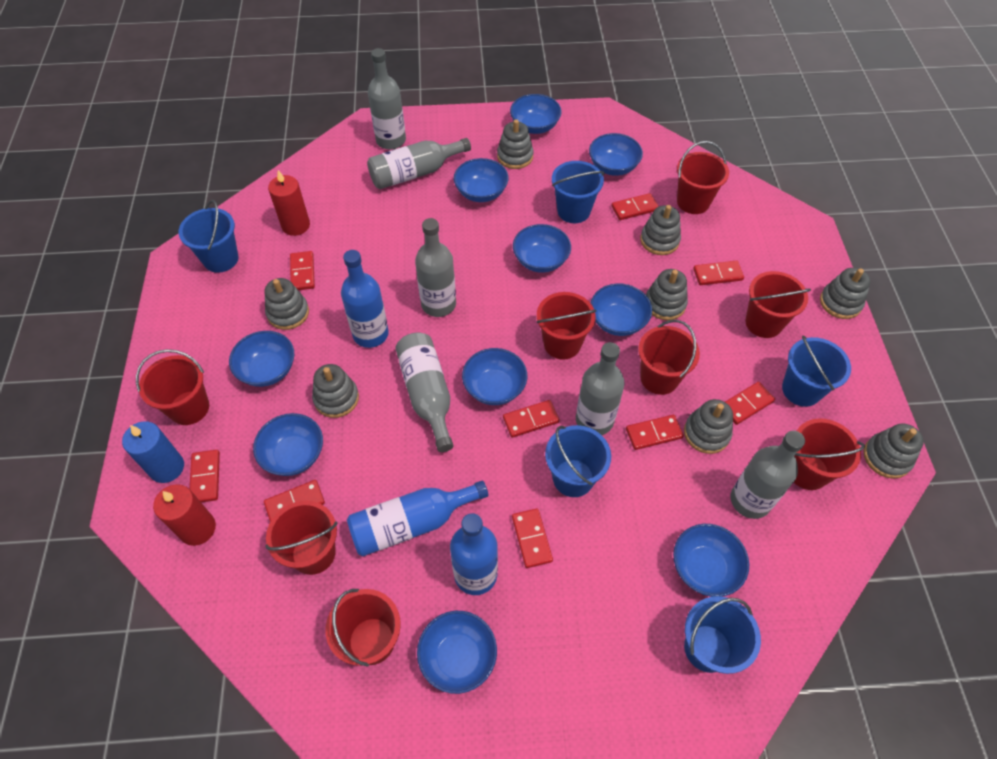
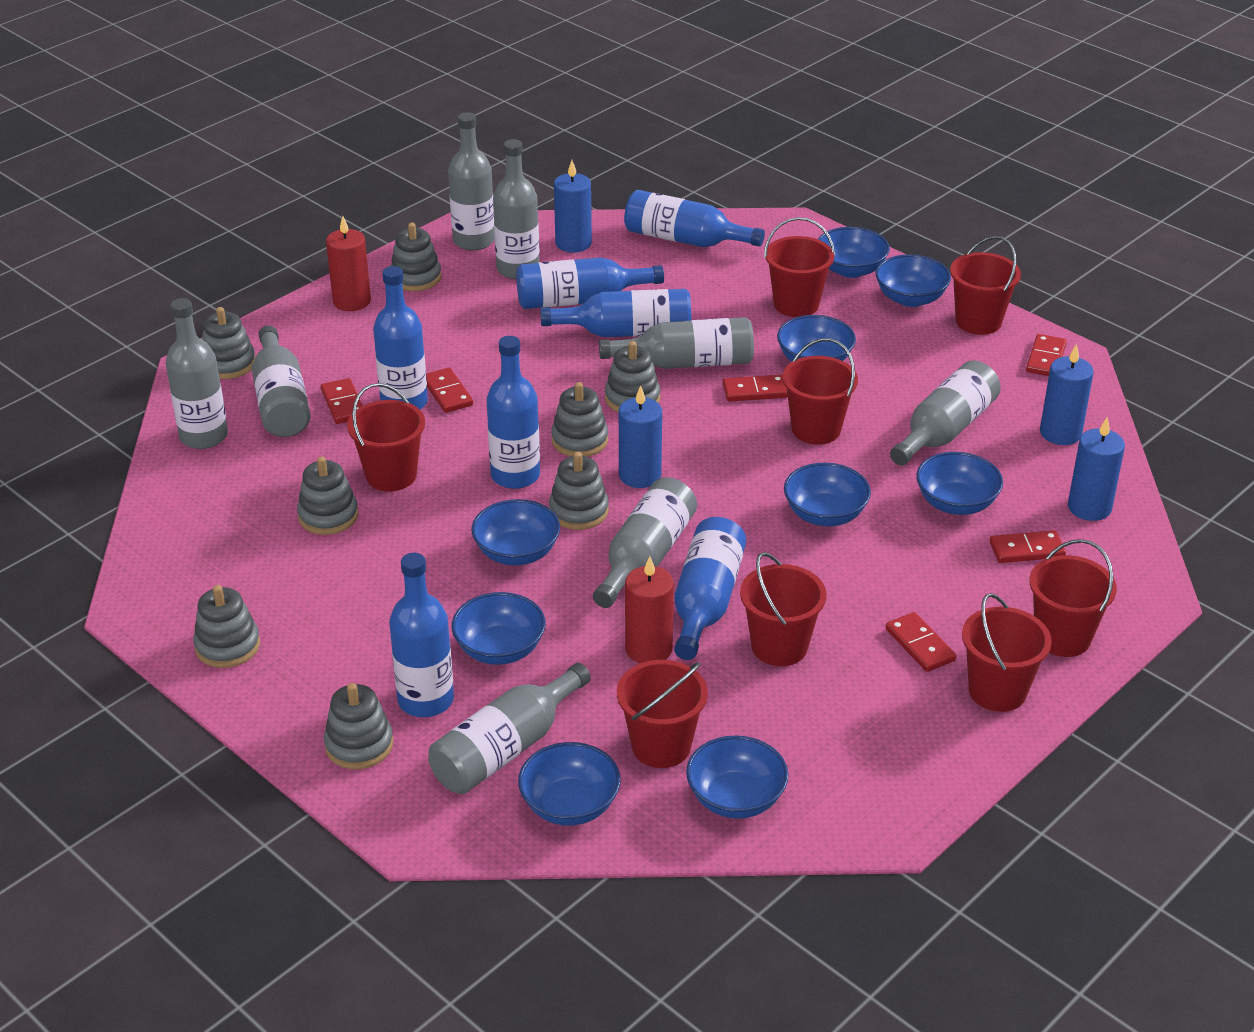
blue bottle: [341,250,389,348] [347,481,488,557] [450,513,498,595] = 3 -> [373,266,428,409] [389,553,454,717] [486,336,540,489] [516,257,664,309] [540,289,691,337] [624,190,765,247] [674,517,746,660] = 7
blue bowl: [229,331,294,387] [253,413,323,476] [417,611,497,694] [454,158,509,202] [462,348,527,405] [510,94,562,134] [513,224,571,273] [589,133,643,176] [591,284,652,336] [673,524,749,597] = 10 -> [452,592,546,665] [472,499,560,566] [518,742,621,826] [686,736,788,819] [777,315,856,362] [784,463,871,526] [818,227,890,278] [876,254,951,307] [916,452,1003,515] = 9
blue bucket: [178,200,238,273] [545,425,611,497] [552,161,604,223] [684,596,761,674] [782,335,851,407] = 5 -> none = 0
blue candle: [122,421,184,483] = 1 -> [554,160,592,253] [619,385,662,488] [1040,344,1094,445] [1068,417,1125,521] = 4
grey bottle: [367,138,471,189] [368,48,406,149] [395,333,453,452] [415,218,456,317] [576,342,625,435] [731,431,805,519] = 6 -> [166,298,228,449] [252,326,311,437] [428,663,591,794] [448,112,495,251] [493,139,539,279] [593,477,697,608] [599,317,754,369] [890,360,1001,465] = 8
red domino: [189,450,220,502] [264,480,325,522] [290,251,315,290] [503,400,560,438] [512,508,553,568] [611,193,659,220] [626,415,684,450] [693,261,744,285] [725,382,775,425] = 9 -> [321,378,363,424] [426,367,473,413] [723,375,788,402] [886,612,956,672] [990,530,1066,563] [1026,334,1067,376] = 6

